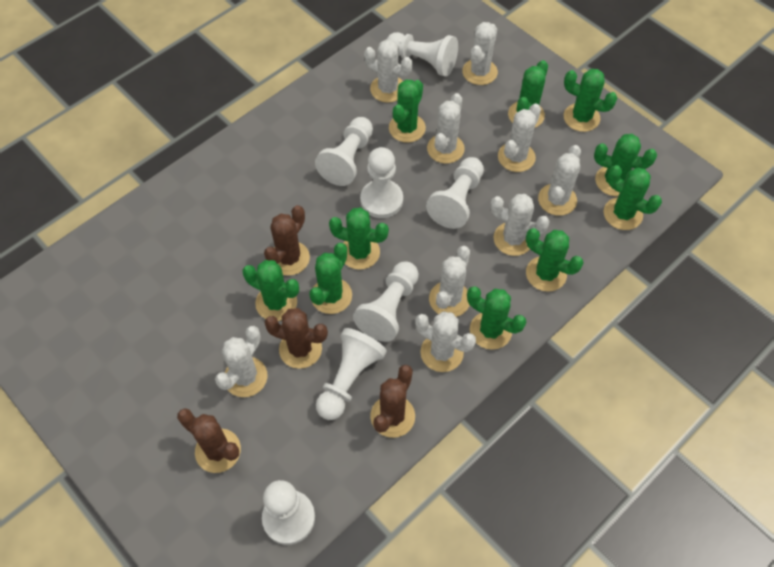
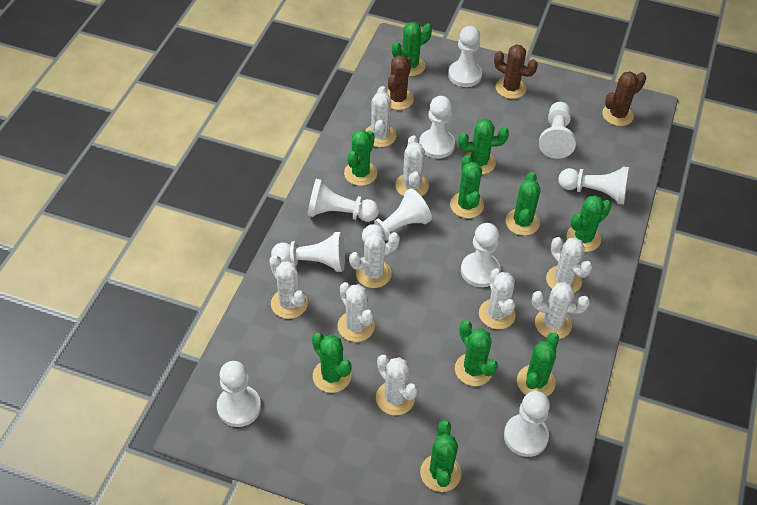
brown cactus: [177,408,241,473] [264,205,310,276] [264,308,328,369] [370,365,415,438] = 4 -> [387,55,414,110] [494,44,538,99] [602,72,646,126] = 3
white pawn: [262,480,315,545] [315,117,373,186] [316,328,387,420] [353,261,419,342] [360,147,403,218] [387,32,458,77] [426,157,484,229] = 7 -> [217,361,261,427] [271,232,345,272] [307,179,379,222] [362,189,432,242] [419,96,455,159] [448,26,482,87] [461,223,501,287] [504,391,550,457] [539,102,576,159] [558,167,629,205] = 10

